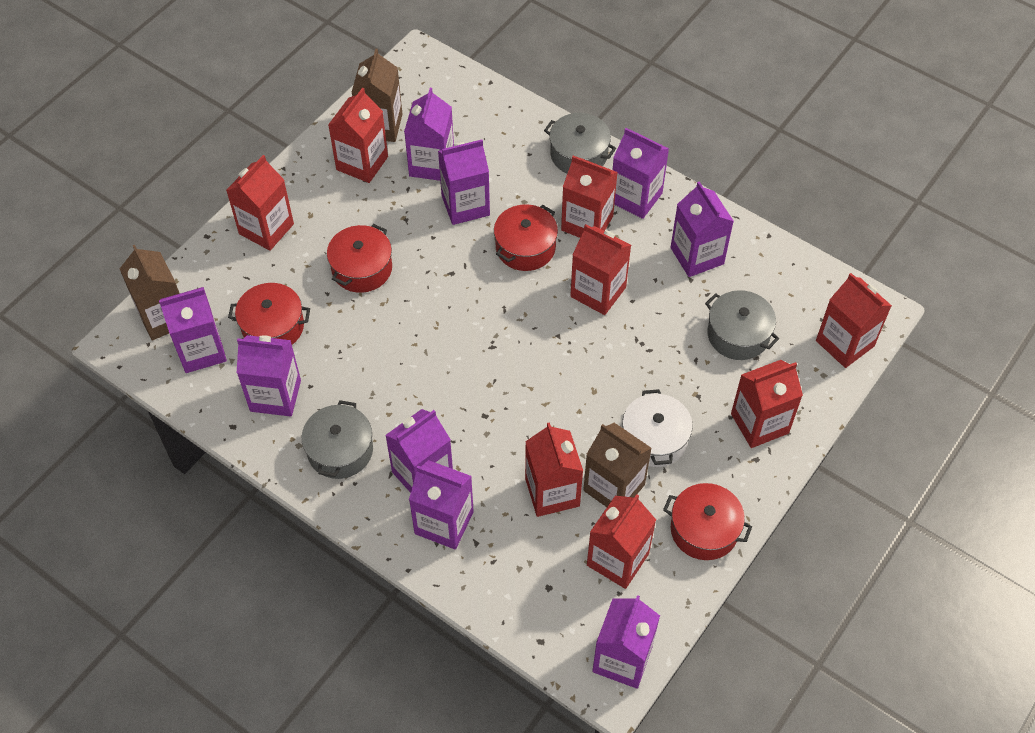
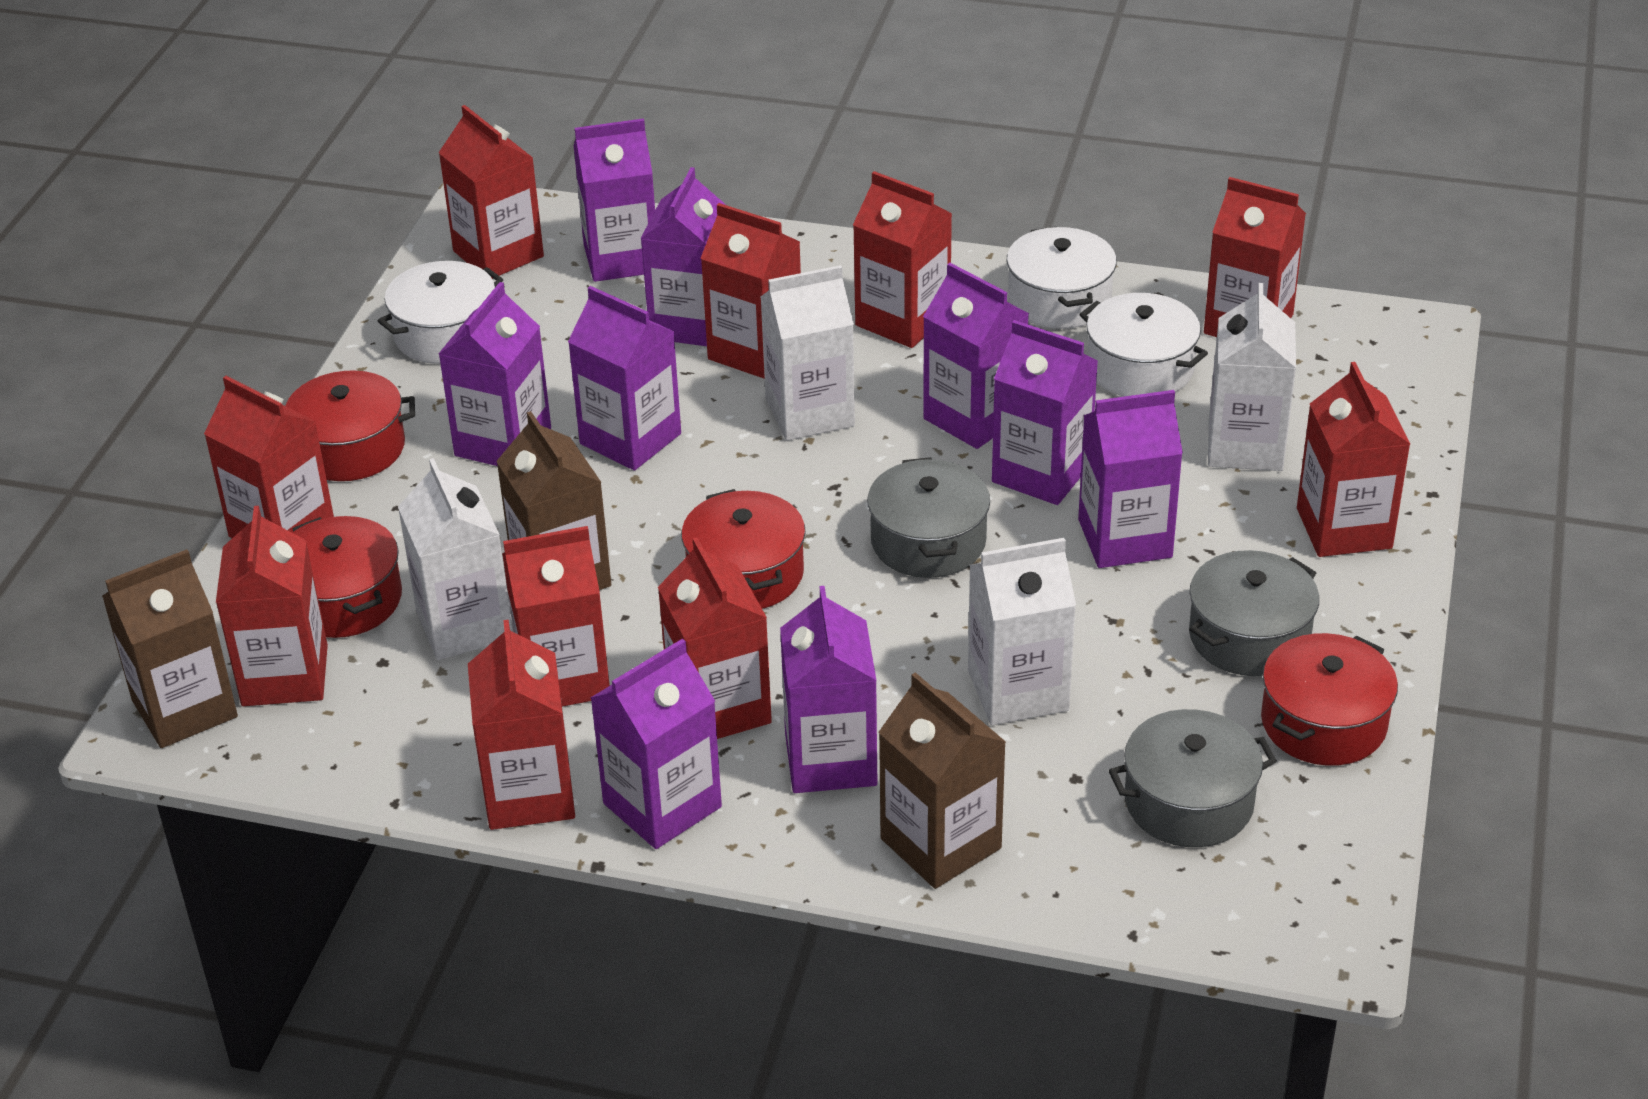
red carton: [226,155,294,251] [328,88,388,183] [525,422,583,517] [561,156,618,238] [570,224,631,315] [587,494,656,589] [731,360,803,448] [816,273,892,368] = 8 -> [204,376,334,538] [216,506,328,706] [438,105,544,279] [468,620,575,830] [502,526,610,707] [658,538,772,739] [700,203,801,379] [853,171,952,348] [1204,177,1306,337] [1297,362,1410,557] = 10
white carton: none = 0 -> [398,458,513,660] [761,265,855,441] [968,538,1076,725] [1208,283,1296,471] = 4
white pot: [622,389,693,467] = 1 -> [378,261,503,364] [1007,227,1117,329] [1080,293,1208,396] = 3

